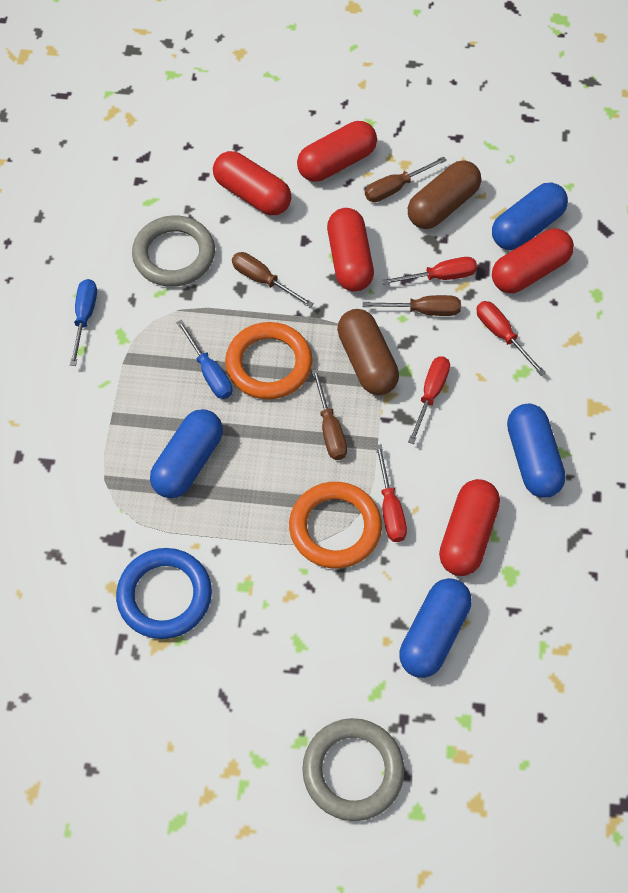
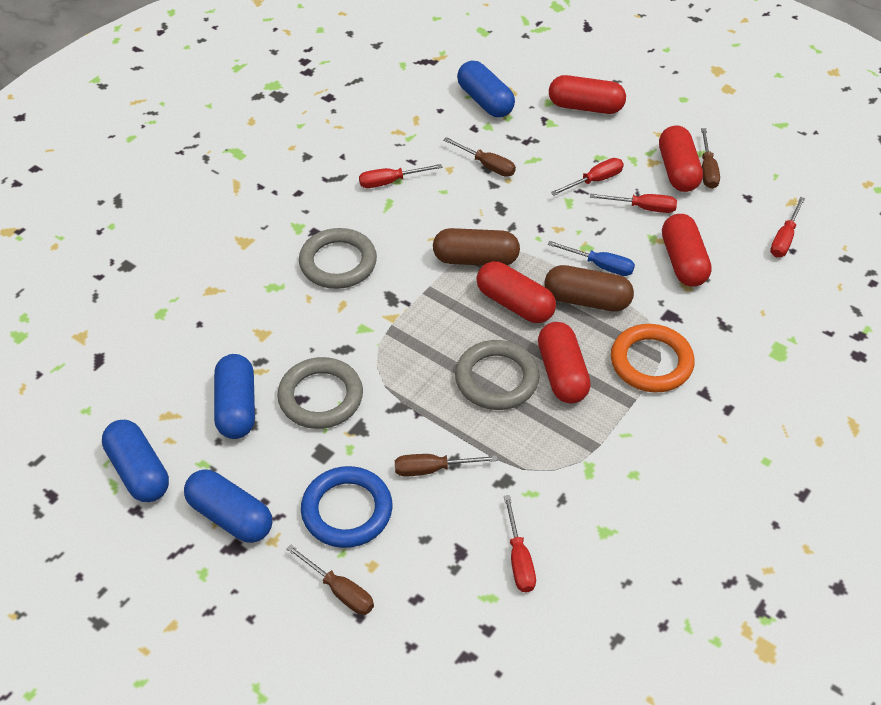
blue screwdriver: [70,279,97,366] [176,320,232,399] = 2 -> [548,241,635,276] = 1
grey ring: [132,215,215,287] [302,718,404,821] = 2 -> [277,357,363,429] [299,228,377,289] [455,340,540,410] = 3
orange ring: [225,322,312,399] [289,482,382,569] = 2 -> [611,324,695,392] = 1
red screwdriver: [375,444,407,542] [382,257,477,285] [408,357,450,444] [477,301,546,376] = 4 -> [359,164,442,188] [504,495,536,592] [551,158,624,196] [590,194,677,213] [770,197,805,257] = 5

